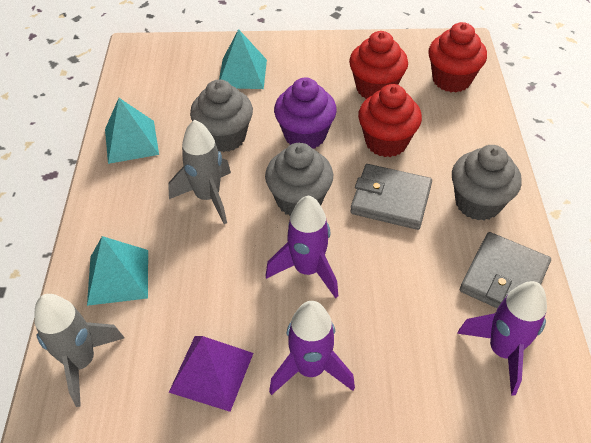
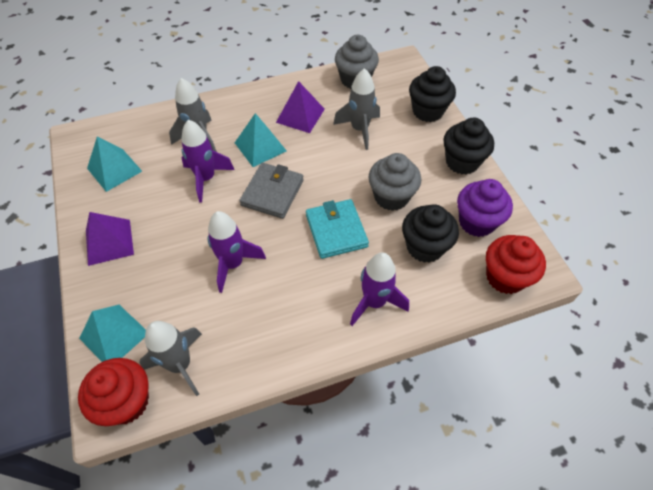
black cupcake: none = 0 -> [402,204,459,263] [409,66,456,122] [443,117,494,175] = 3
grey cupcake: [190,79,253,152] [265,143,333,216] [452,145,522,220] = 3 -> [335,35,379,89] [368,153,421,211] = 2
grey rocket: [34,294,124,407] [168,120,231,224] = 2 -> [140,321,202,396] [169,78,217,152] [333,68,380,150] = 3
grey wallet: [350,164,432,230] [460,232,551,309] = 2 -> [239,163,304,219] = 1
purple pyramid: [169,336,253,412] = 1 -> [86,212,134,266] [276,81,325,133] = 2
red cupcake: [349,31,408,99] [358,84,422,157] [428,22,487,92] = 3 -> [78,358,149,426] [486,235,546,294] = 2
turquoise wallet: none = 0 -> [306,199,369,259] = 1

